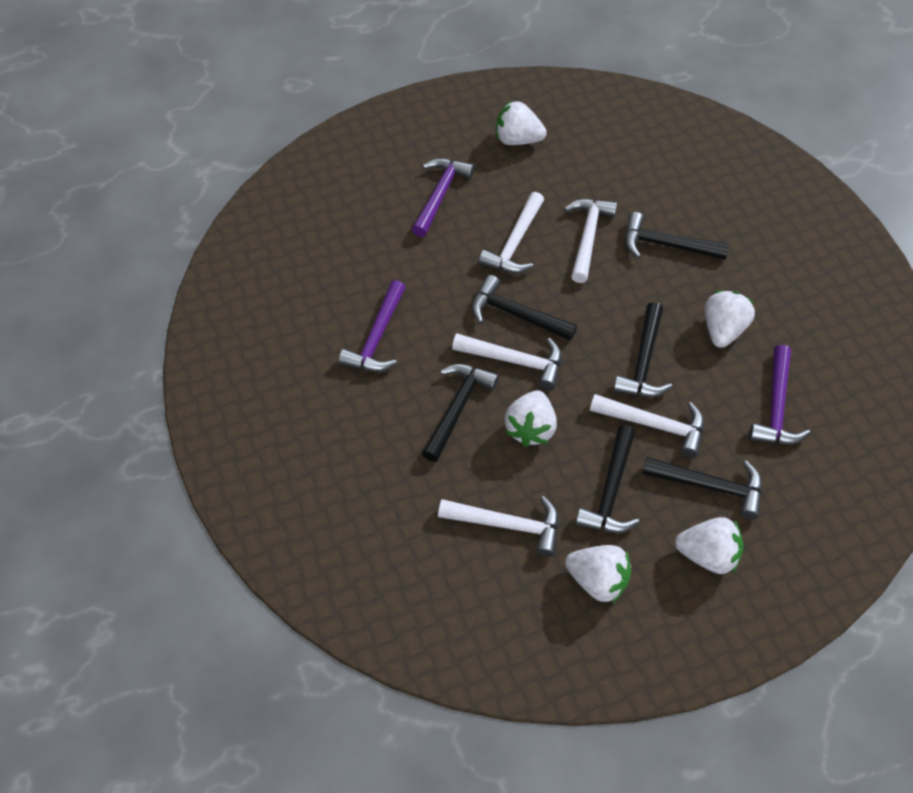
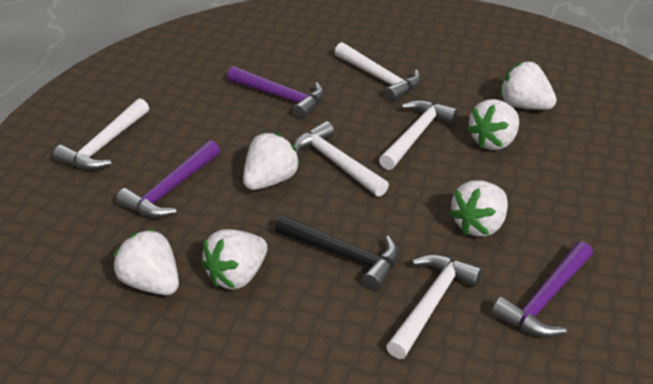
black hammer: [422,364,499,462] [472,275,577,341] [575,425,640,533] [613,302,672,397] [625,212,729,259] [643,457,762,519] = 6 -> [275,215,398,290] = 1
white strawberry: [496,101,547,145] [504,390,557,447] [565,545,631,604] [675,517,744,574] [705,290,755,348] = 5 -> [113,229,179,295] [201,229,268,289] [243,132,300,190] [449,180,508,237] [467,99,519,150] [500,62,557,110] = 6

